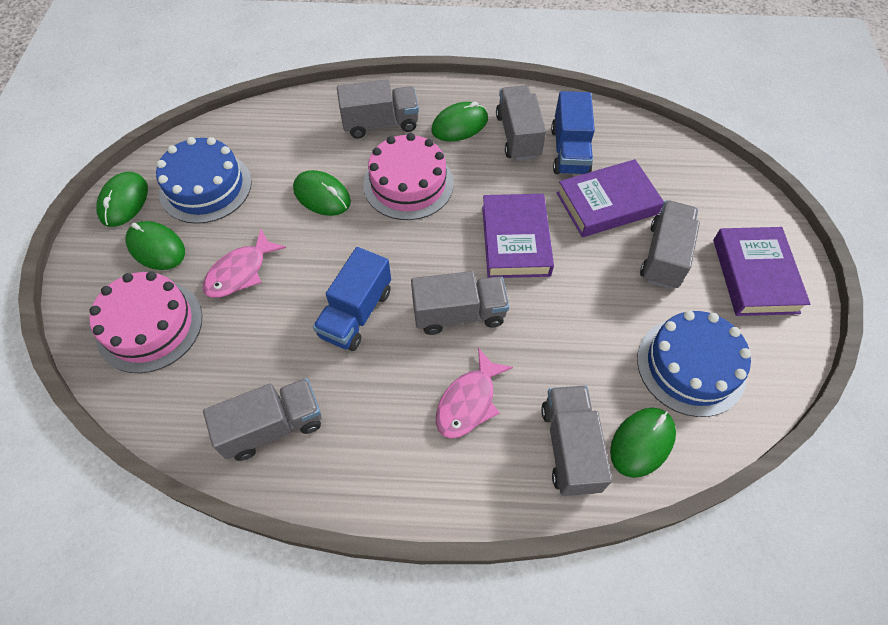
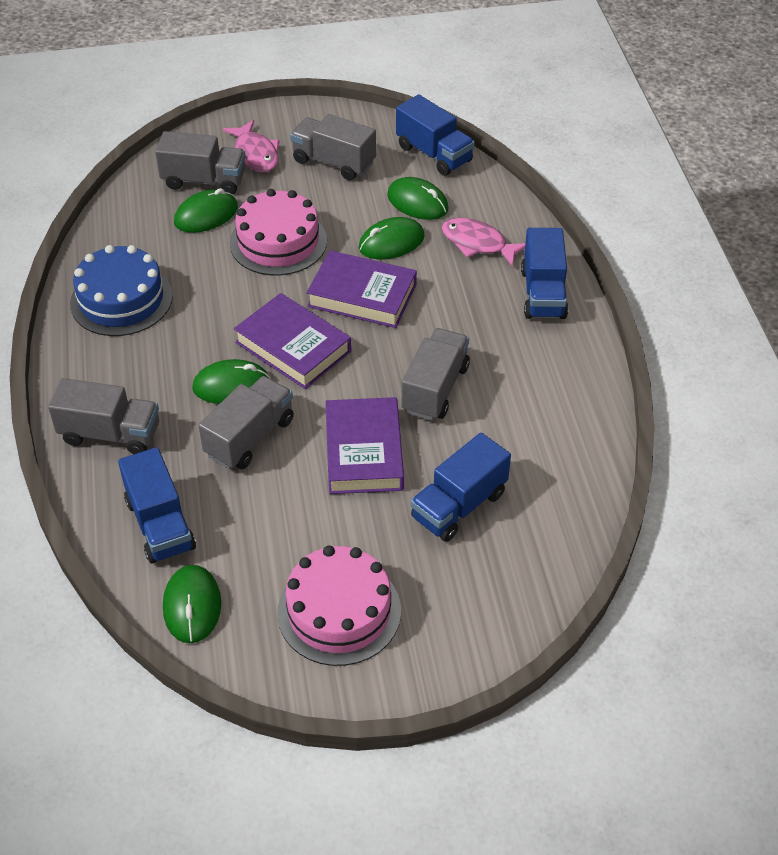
blue cake: [156,137,252,224] [637,311,751,417] = 2 -> [70,245,173,336] = 1
blue truck: [313,247,391,351] [551,91,595,174] = 2 -> [118,447,196,564] [396,94,475,176] [411,433,511,542] [521,228,568,319] = 4
grey truck: [203,378,322,461] [337,79,419,139] [411,271,509,335] [496,86,546,161] [541,385,612,496] [640,200,700,289] = 6 -> [48,378,159,454] [155,131,246,194] [198,376,294,469] [290,114,376,180] [402,328,470,421] = 5

